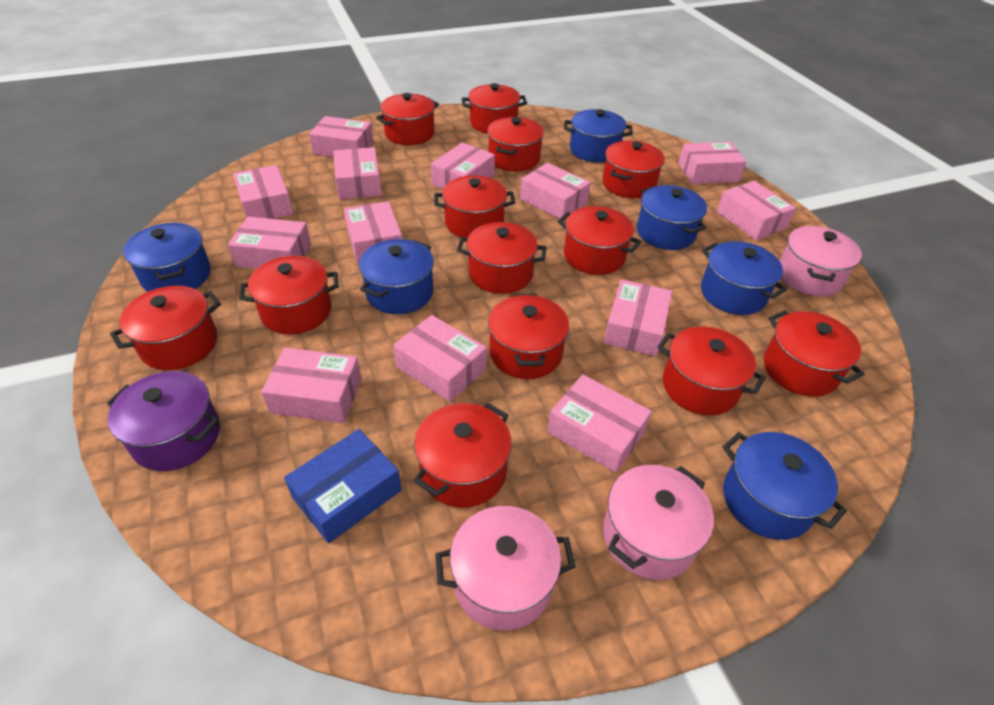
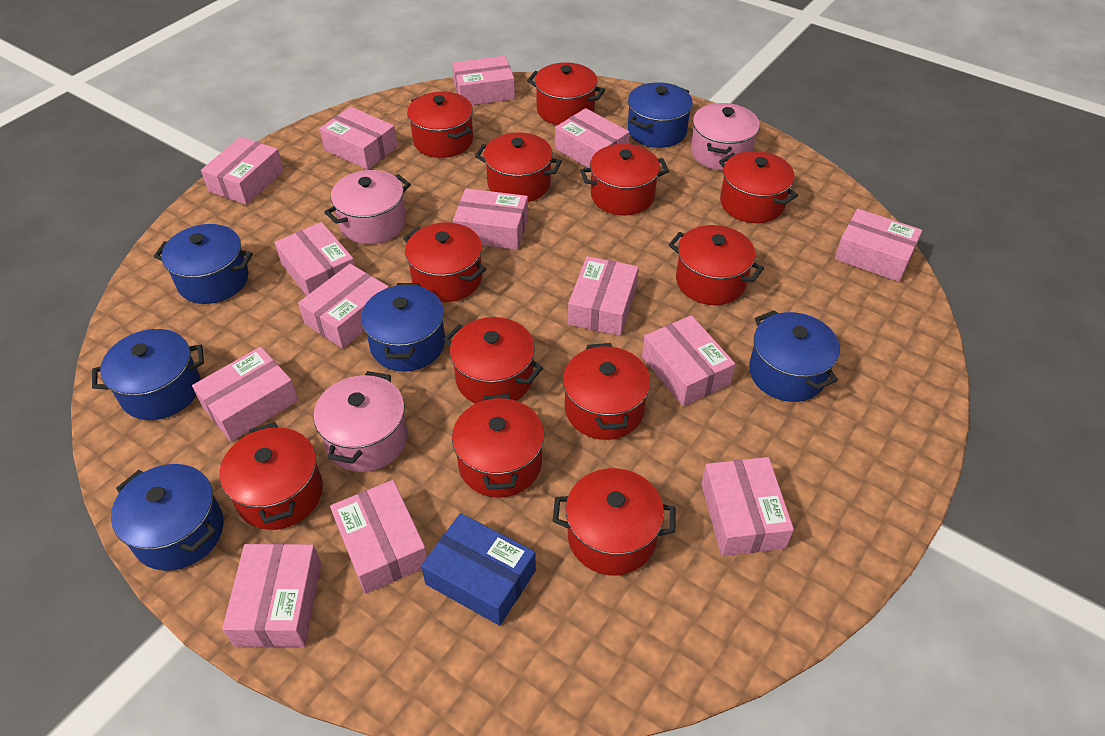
pink box: [228,217,311,269] [233,165,293,219] [261,348,362,423] [309,116,373,157] [334,147,382,199] [344,201,402,264] [393,315,487,402] [431,142,495,189] [520,163,591,219] [547,374,652,473] [604,279,672,356] [678,142,747,184] [717,181,796,240] = 13 -> [192,347,299,441] [201,137,284,205] [222,544,321,647] [275,222,355,296] [298,264,389,349] [319,107,398,170] [330,480,427,594] [452,56,515,105] [453,188,528,250] [555,108,630,168] [568,256,639,336] [642,315,735,406] [701,457,794,556] [835,209,922,282] = 14
purple pot: [107,371,220,471] = 1 -> none = 0
red pot: [110,286,221,370] [239,256,339,334] [376,93,439,145] [414,402,512,508] [434,175,515,238] [457,222,547,294] [461,83,527,134] [487,117,544,172] [488,294,569,379] [557,206,642,275] [602,141,665,198] [657,327,765,415] [764,310,865,397] = 13 -> [220,422,323,530] [403,222,486,302] [407,92,473,158] [444,317,543,404] [452,394,544,497] [475,133,562,202] [527,62,605,125] [553,468,676,575] [563,343,651,440] [580,144,669,216] [668,225,764,305] [719,151,798,223] = 12

